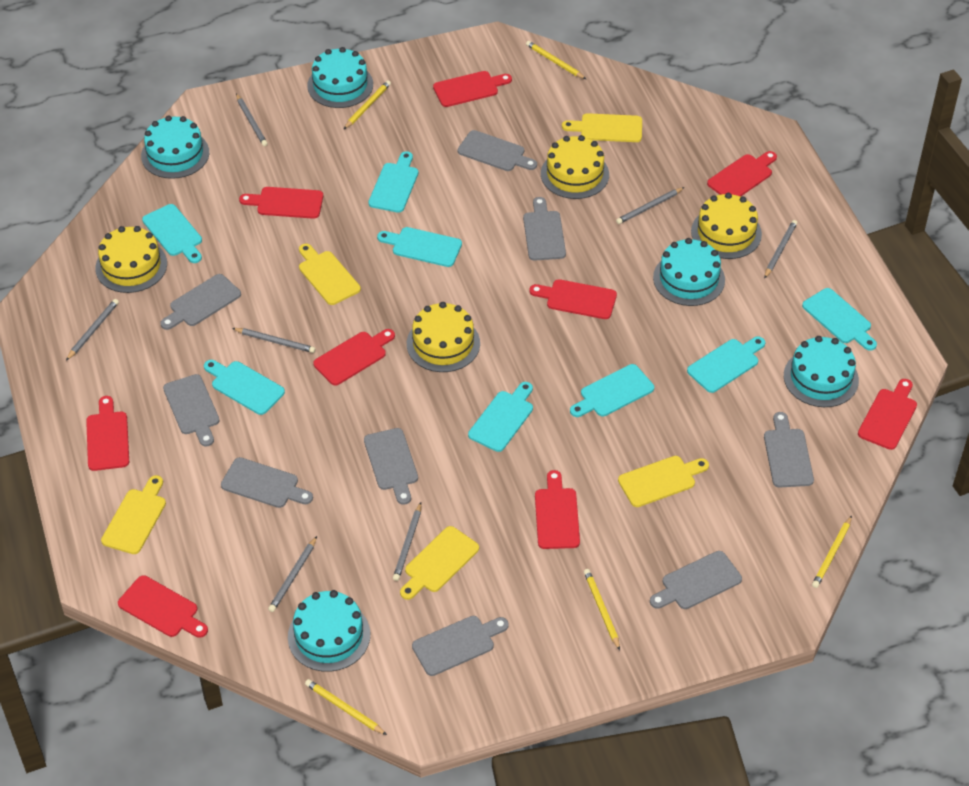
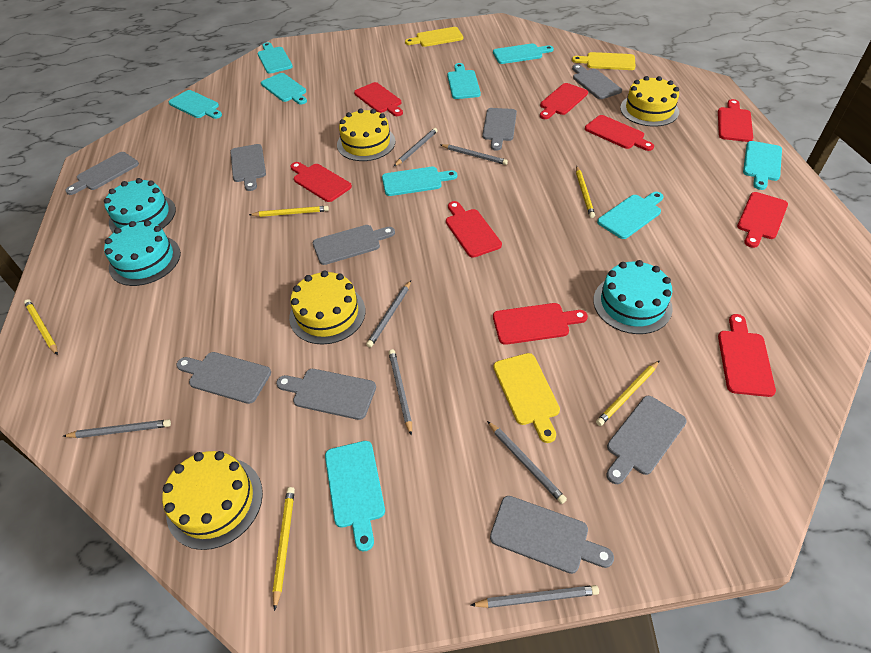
turquoise cake: [141,115,209,179] [288,590,370,672] [307,47,373,108] [653,238,725,306] [784,336,859,407] = 5 -> [104,178,176,233] [104,220,181,286] [593,260,673,334] = 3
turquoise cutting board: [142,204,202,263] [204,360,285,415] [368,151,418,213] [377,227,462,267] [468,382,533,452] [570,364,654,417] [687,336,765,393] [802,288,877,351] = 8 -> [169,90,222,119] [258,42,293,74] [261,73,307,104] [325,441,385,551] [382,167,457,196] [447,63,481,99] [493,43,554,64] [597,192,664,239] [743,141,782,190] = 9
yellow cutting board: [101,475,166,554] [299,244,361,305] [400,526,479,600] [562,113,642,142] [618,456,709,507] = 5 -> [405,27,463,47] [493,353,560,443] [572,52,636,70] = 3

